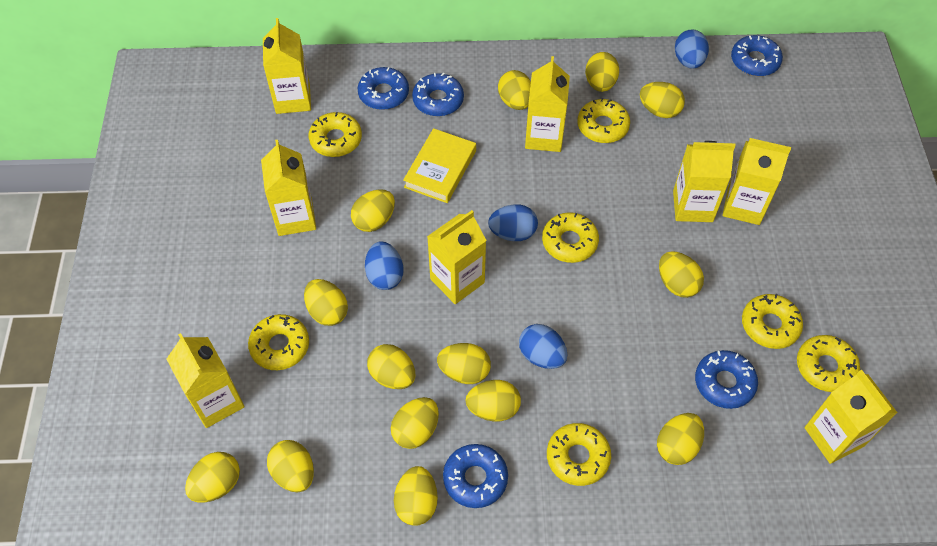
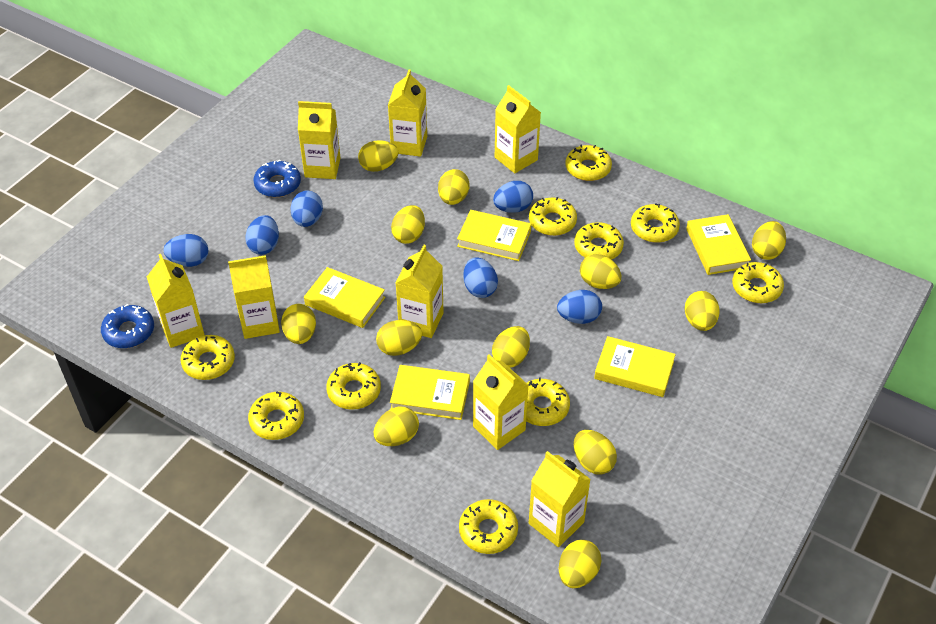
blue donut: [358,67,409,110] [412,73,464,116] [443,444,508,508] [695,350,758,409] [731,35,783,76] = 5 -> [101,304,154,348] [253,160,301,197] = 2
blue egg: [365,241,404,290] [488,204,538,241] [519,324,567,369] [675,29,709,69] = 4 -> [163,234,208,267] [245,215,279,255] [291,191,323,227] [463,257,498,298] [493,181,533,213] [557,290,602,324] = 6
yellow book: [403,128,476,203] = 1 -> [304,267,385,328] [390,365,470,420] [457,210,531,261] [594,336,676,397] [686,214,751,275] = 5
yellow donut: [248,314,309,370] [309,112,362,157] [542,212,599,263] [547,423,611,486] [577,98,630,143] [742,294,803,349] [797,335,860,392] = 7 -> [180,335,235,380] [248,392,304,440] [326,362,381,410] [459,499,518,554] [526,377,570,426] [529,197,577,236] [565,144,612,181] [574,222,624,260] [631,203,680,243] [732,262,784,303] = 10
yellow egg: [185,452,240,503] [267,440,314,492] [304,279,348,326] [351,189,395,232] [367,344,416,389] [391,397,439,449] [394,466,438,526] [437,343,491,384] [465,380,521,421] [498,70,531,110] [586,52,619,92] [640,82,685,118] [657,413,704,465] [659,251,704,298] = 14 -> [281,304,316,344] [358,140,398,172] [374,407,419,446] [376,320,422,356] [391,205,425,244] [438,169,469,205] [492,326,530,368] [559,540,601,588] [574,430,617,474] [580,254,621,289] [685,291,720,331] [752,221,786,260] = 12

